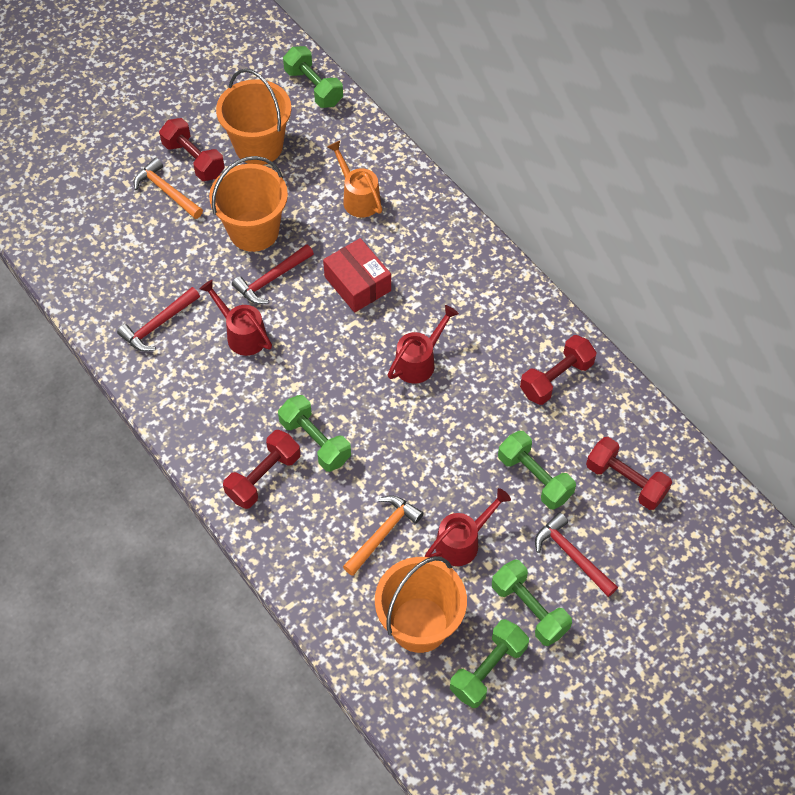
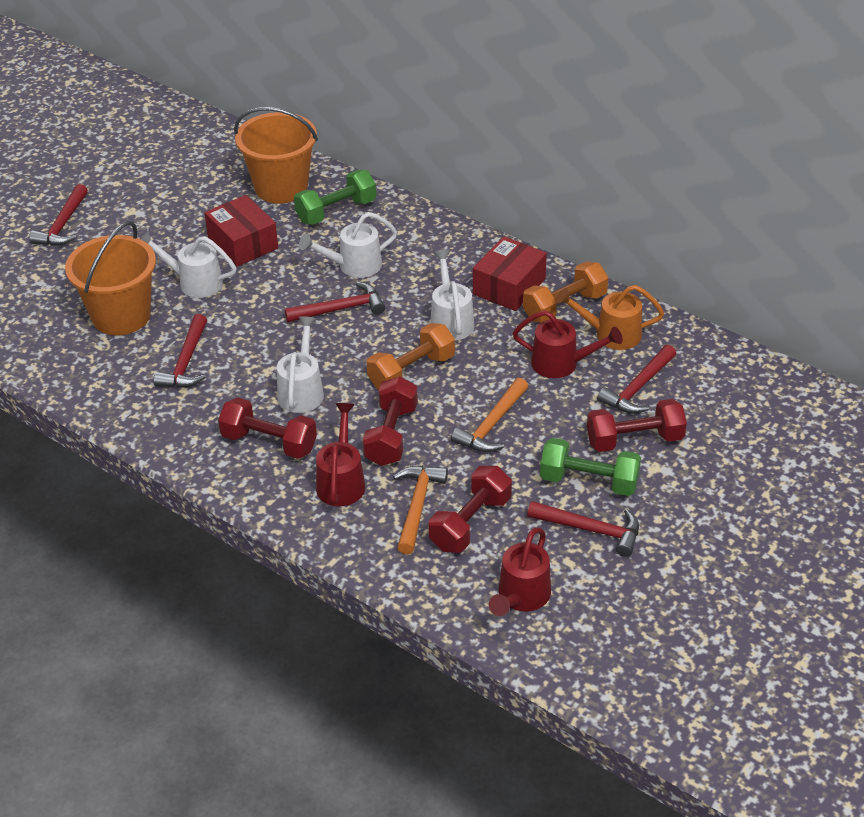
green dumbbell: [278,395,351,472] [283,46,343,108] [450,619,529,708] [492,559,572,646] [498,431,576,509] = 5 -> [294,170,376,225] [540,438,641,496] = 2
orange bucket: [209,156,288,252] [216,69,291,165] [375,556,467,653] = 3 -> [65,221,156,335] [234,107,318,204] = 2
orange dumbbell: none = 0 -> [367,323,455,390] [523,261,608,323] = 2
red box: [323,238,391,313] = 1 -> [204,195,278,266] [473,236,547,311] = 2
red hammer: [117,287,200,351] [232,244,314,304] [535,512,618,597] = 3 -> [29,184,88,246] [154,314,207,388] [285,282,385,322] [527,501,639,557] [597,345,676,414] = 5
white watering can: none = 0 -> [141,231,237,298] [277,316,324,413] [299,212,397,278] [430,249,475,341] = 4

